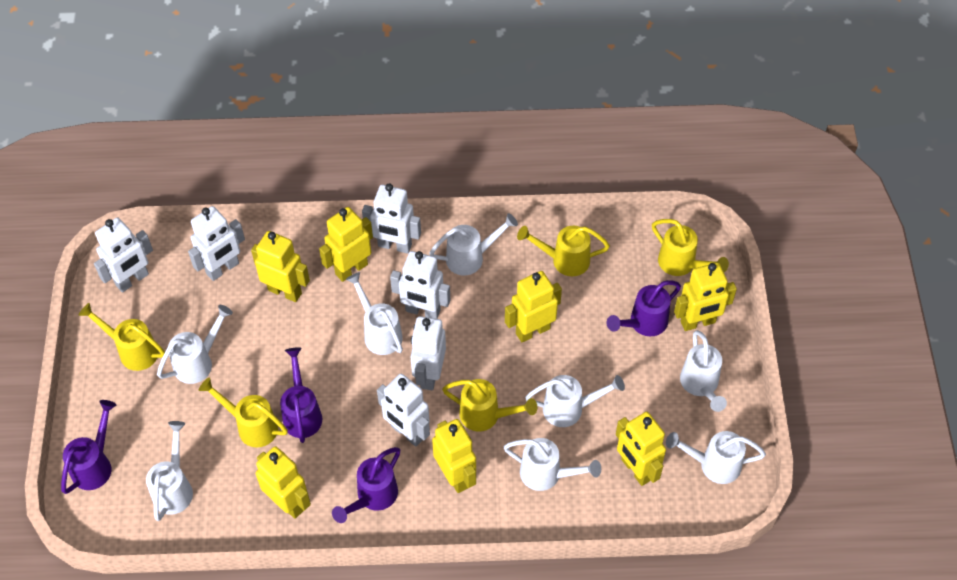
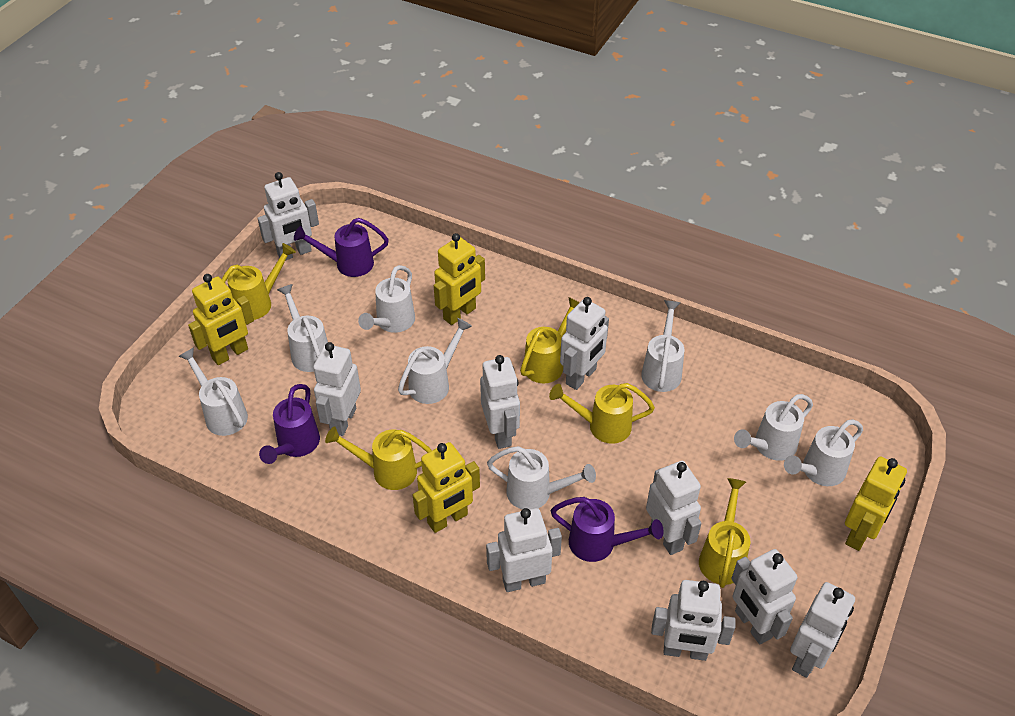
purple watering can: [61,400,116,494] [280,347,322,443] [332,447,400,523] [607,280,681,336] = 4 -> [259,384,320,464] [294,218,389,277] [550,497,664,562] = 3
white robot: [94,217,153,293] [188,206,245,281] [362,184,421,254] [377,373,430,447] [390,251,450,319] [410,316,446,390] = 6 -> [257,172,319,261] [313,342,361,436] [480,355,520,449] [486,508,562,592] [560,297,609,390] [646,461,702,555] [651,580,736,661] [731,549,797,644] [790,582,855,678] = 9
yellow robot: [251,231,310,302] [256,446,311,519] [319,207,373,282] [432,419,476,493] [505,271,562,342] [616,412,666,486] [674,263,737,331] = 7 -> [188,274,254,365] [413,442,480,533] [434,233,485,325] [845,456,907,551] = 4

